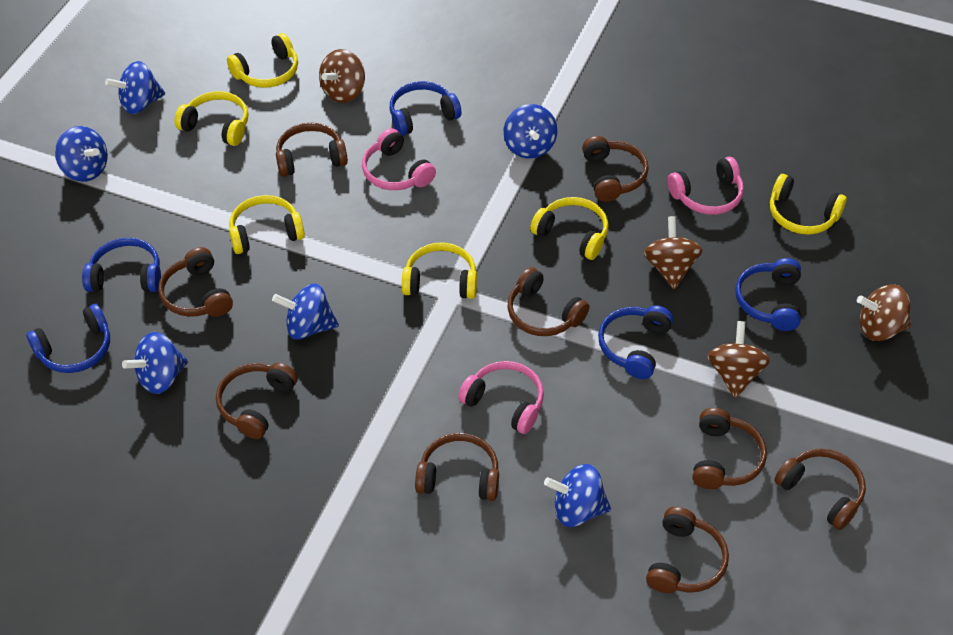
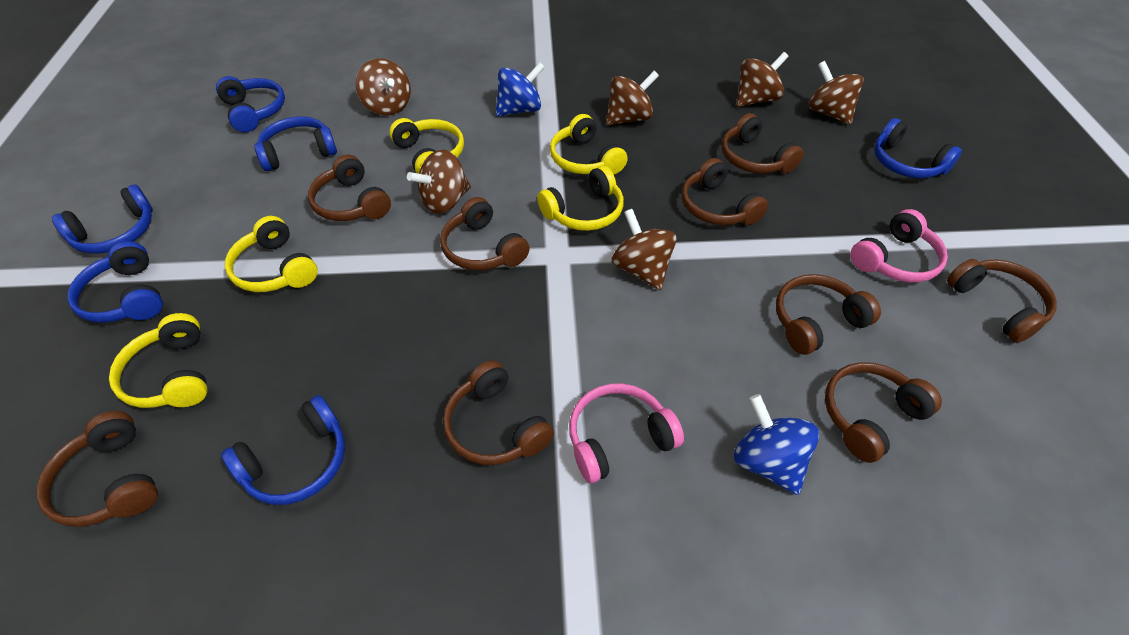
blue headphones: [26,304,110,373] [82,237,161,292] [390,81,461,136] [598,305,673,379] [735,258,801,331] = 5 -> [52,185,153,254] [68,241,163,323] [216,76,285,132] [221,395,345,505] [254,116,337,171] [874,118,962,178] = 6
blue spinning top: [55,126,108,182] [105,61,165,114] [122,332,188,394] [272,284,339,340] [503,104,557,159] [544,464,611,527] = 6 -> [495,62,545,117] [734,394,819,495] = 2
brown spinning top: [319,49,365,103] [644,216,703,289] [707,321,770,398] [857,285,912,341] = 4 -> [355,58,411,115] [407,149,471,213] [606,71,659,125] [612,209,677,290] [736,52,789,107] [809,61,864,125] = 6
pink headphones: [362,128,436,190] [458,361,544,434] [667,157,744,215] = 3 -> [569,383,684,483] [850,209,948,282] = 2
yellow headphones: [174,91,248,146] [227,33,298,88] [229,195,305,254] [402,242,477,299] [530,197,609,260] [770,174,847,235] = 6 -> [109,313,207,408] [225,216,318,292] [389,118,464,174] [537,166,624,231] [550,114,628,175] = 5

